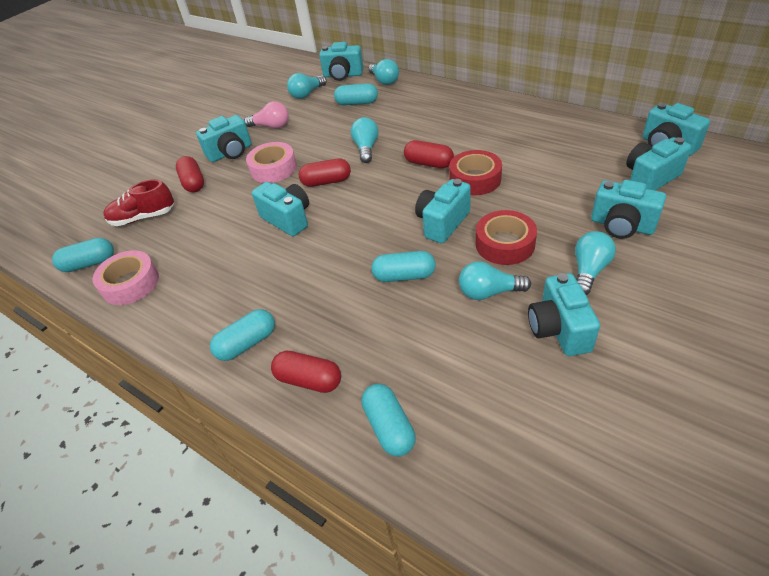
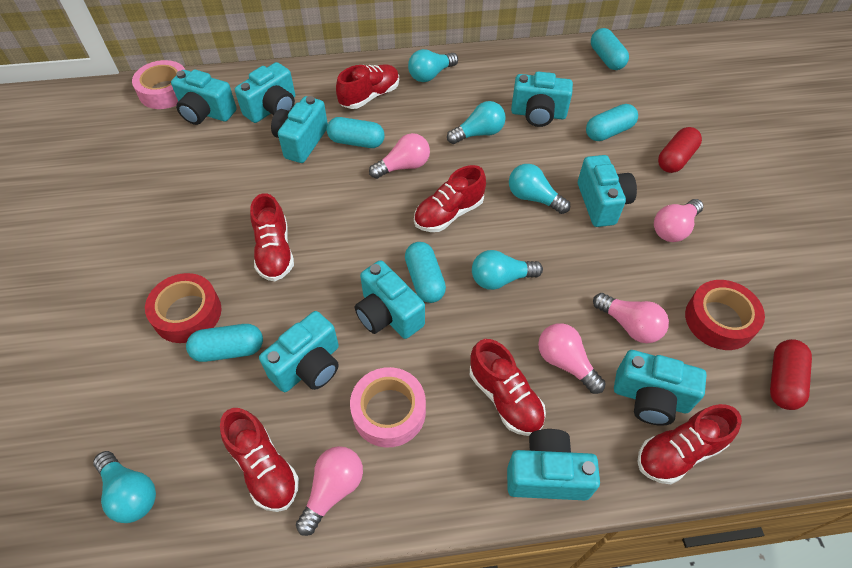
pink light bulb: [244,101,289,129] = 1 -> [296,446,363,536] [369,133,430,179] [538,323,606,394] [593,293,669,343] [654,199,703,242] = 5
red capsule: [176,156,204,192] [271,351,341,393] [299,158,351,187] [404,140,454,168] = 4 -> [658,127,702,173] [770,339,812,410] = 2
red shoe: [103,179,174,226] = 1 -> [220,408,299,512] [250,193,294,281] [336,64,399,109] [414,165,486,232] [470,339,546,436] [637,404,742,484] = 6
turquoise camera: [196,115,252,162] [252,182,309,236] [319,42,364,81] [415,179,471,243] [528,273,600,356] [591,180,666,239] [626,137,692,191] [643,103,710,156] = 8 -> [171,70,237,125] [235,62,295,123] [259,311,339,392] [271,96,328,163] [355,260,425,339] [507,429,600,500] [511,72,573,127] [578,155,637,227] [614,350,707,426] = 9

